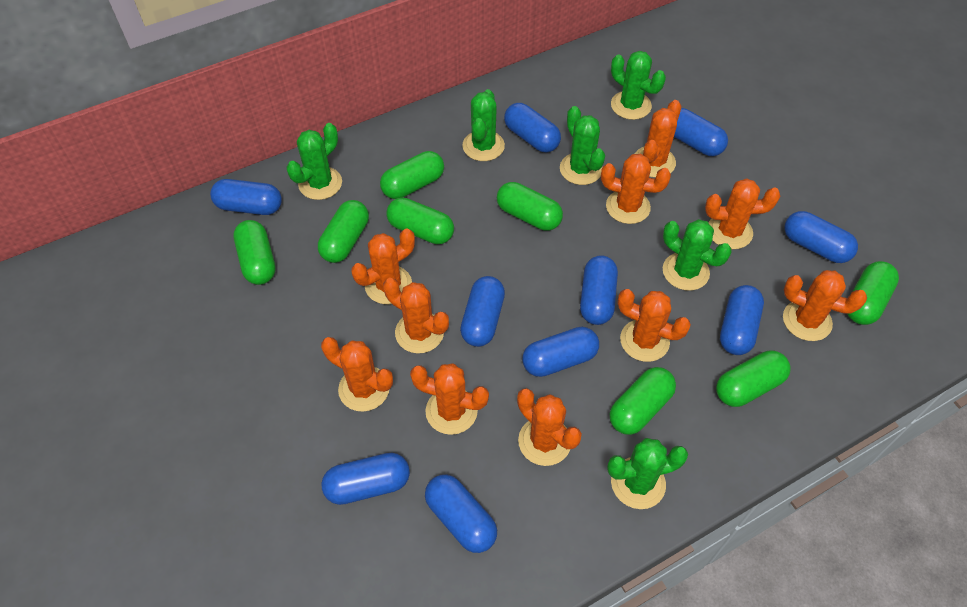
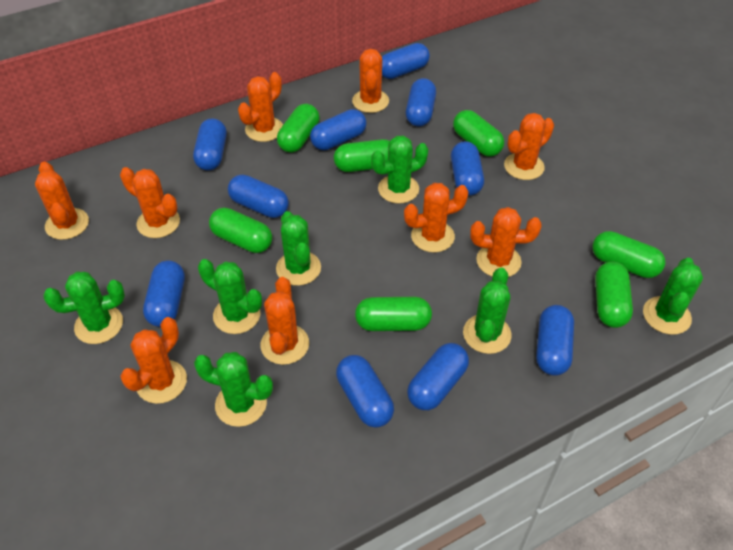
green cactus: [286,123,342,200] [462,89,505,161] [560,106,605,185] [607,438,688,509] [611,51,666,120] [663,219,732,291] = 6 -> [43,272,125,344] [194,352,273,427] [198,259,262,334] [276,211,321,286] [371,136,428,204] [463,268,512,354] [643,258,703,335] = 7
green capsule: [233,220,276,285] [318,200,369,263] [380,151,444,199] [386,198,454,244] [497,182,563,231] [610,367,676,435] [716,350,790,407] [847,261,899,325] = 8 -> [209,208,272,253] [277,104,319,153] [334,139,390,172] [355,297,432,331] [453,110,504,157] [592,231,665,278] [595,262,633,328] = 7
orange cactus: [321,337,393,412] [351,229,415,304] [383,278,449,354] [410,363,489,435] [517,388,582,466] [601,154,671,224] [617,289,691,362] [635,100,681,178] [705,178,780,249] [783,270,867,341] = 10 -> [35,162,89,240] [120,167,180,238] [120,317,187,404] [238,72,283,142] [260,277,309,365] [352,49,389,113] [404,183,469,253] [470,207,542,277] [504,113,554,180] = 9

